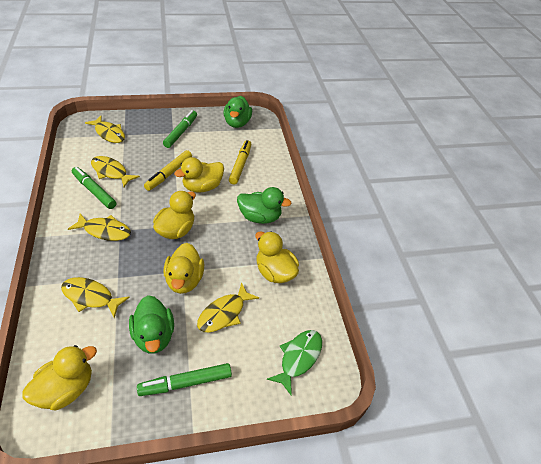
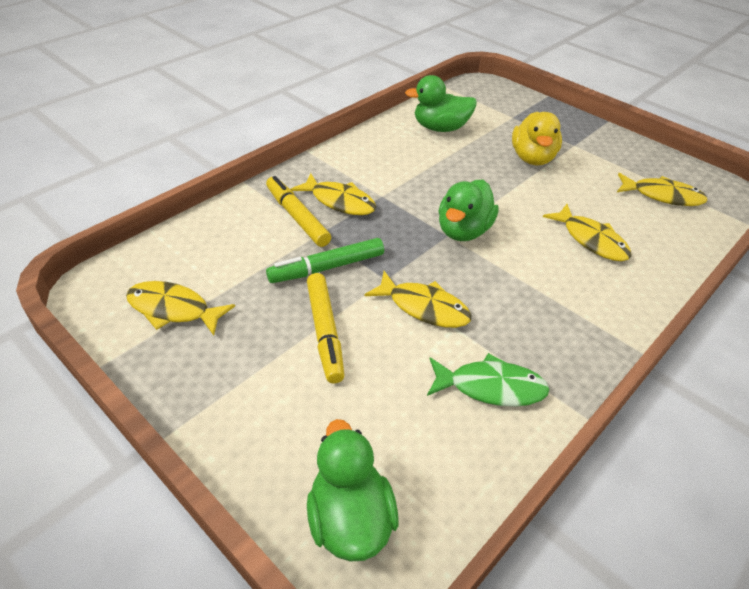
green marker: [72,167,116,209] [137,363,232,396] [163,110,197,148] = 3 -> [266,238,384,283] = 1
yellow duck: [22,345,97,410] [153,191,196,239] [163,243,204,294] [174,157,224,193] [255,231,299,283] = 5 -> [512,112,562,165] = 1

